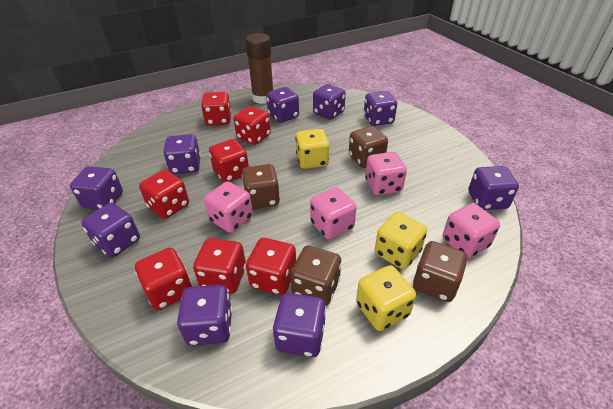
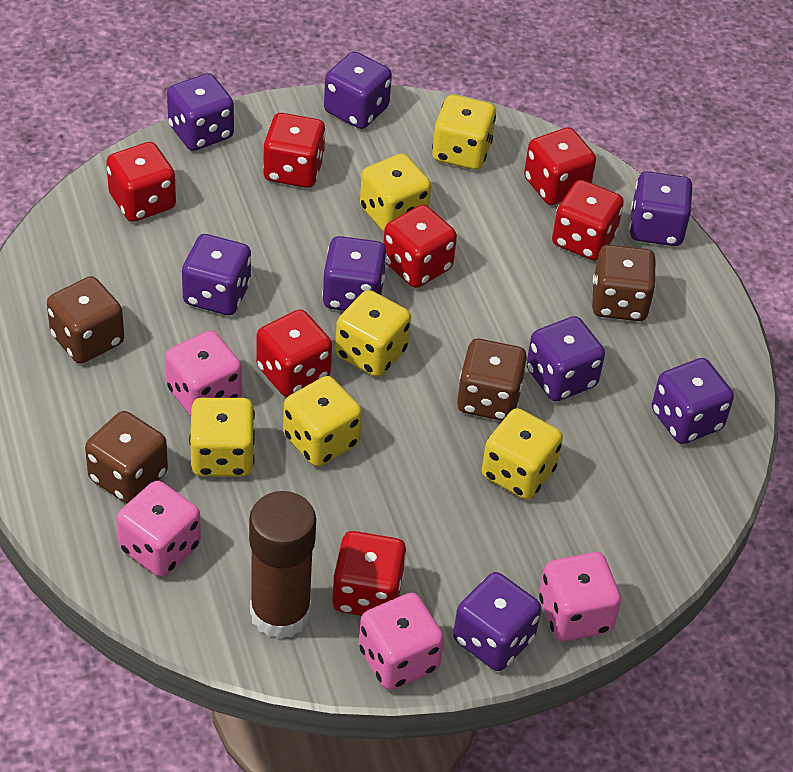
purple dice: [70,166,123,210] [81,203,140,257] [163,134,201,174] [177,285,232,346] [266,87,299,123] [273,293,326,357] [313,84,346,120] [364,91,397,126] [468,166,519,210] = 9 -> [167,73,234,151] [182,234,251,315] [322,236,387,311] [324,52,392,129] [453,572,541,671] [527,316,605,402] [629,171,693,246] [652,358,734,444] = 8
yellow dice: [295,129,329,169] [356,265,416,331] [375,212,427,269] = 3 -> [189,398,255,476] [283,376,362,467] [335,290,411,377] [360,153,431,232] [432,95,496,170] [482,408,563,500] = 6

